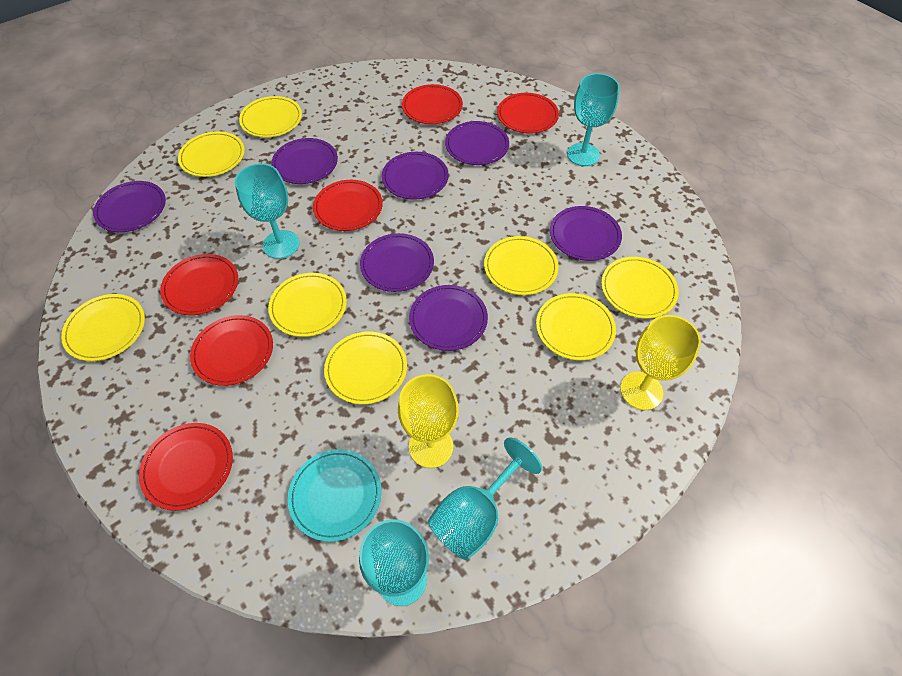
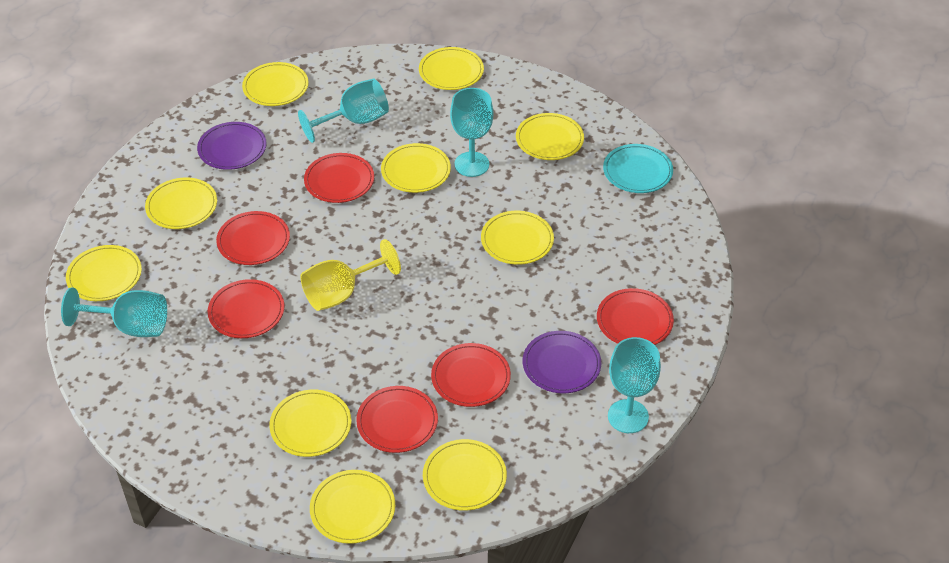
purple plate: [93,181,166,232] [271,138,338,184] [360,233,434,292] [382,152,449,200] [409,285,488,351] [445,121,509,165] [550,206,622,261] = 7 -> [197,122,267,170] [523,331,601,393] = 2
yellow goblet: [398,374,459,468] [620,315,701,410] = 2 -> [301,239,401,311] = 1
yellow plate: [61,294,145,361] [178,131,245,177] [239,96,302,137] [268,273,347,337] [324,331,407,404] [484,236,559,295] [536,293,616,360] [601,257,679,318] = 8 -> [66,245,142,301] [145,177,217,229] [242,62,309,106] [269,389,351,457] [310,470,395,544] [381,143,451,193] [419,47,484,90] [423,439,507,511] [481,211,554,265] [516,113,584,160] = 10

